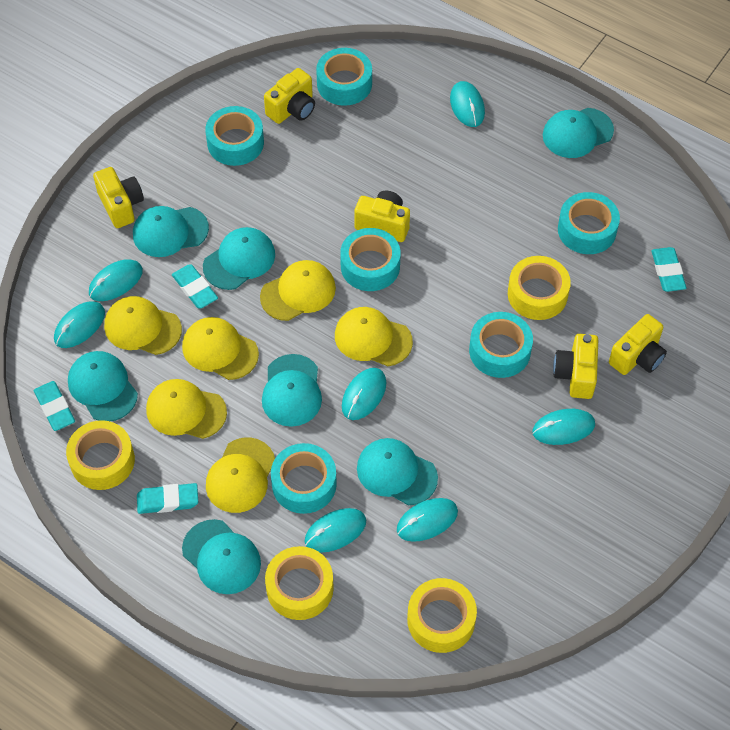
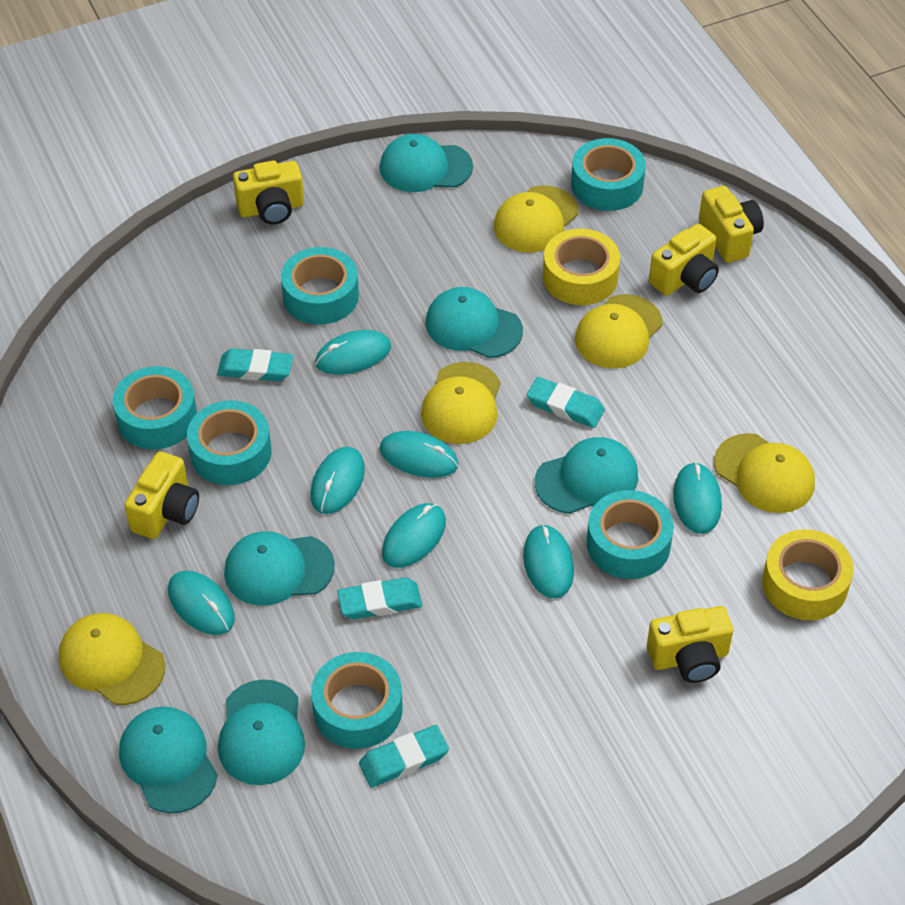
turquoise cap: [68,351,138,421] [133,206,209,257] [182,519,261,594] [203,227,275,290] [262,354,322,427] [357,438,438,505] [543,108,614,158] = 7 -> [119,707,218,813] [218,679,305,785] [224,531,335,606] [380,134,473,192] [425,287,523,358] [535,437,638,514] = 6
yellow cap: [104,296,182,355] [146,379,227,439] [182,317,259,380] [206,437,275,513] [260,260,336,321] [335,307,413,366] = 6 -> [59,613,165,705] [421,362,501,444] [494,186,578,252] [575,294,663,368] [714,433,815,513] = 5
yellow tape: [66,420,135,490] [265,546,334,620] [407,578,477,653] [508,256,571,320] = 4 -> [543,229,620,305] [762,529,854,620] = 2

